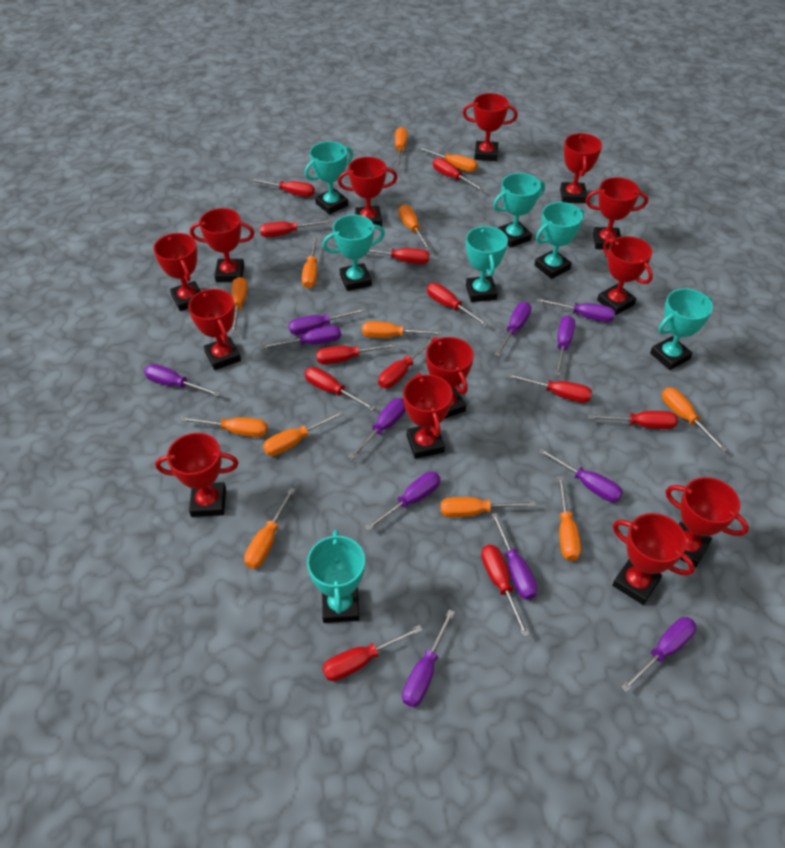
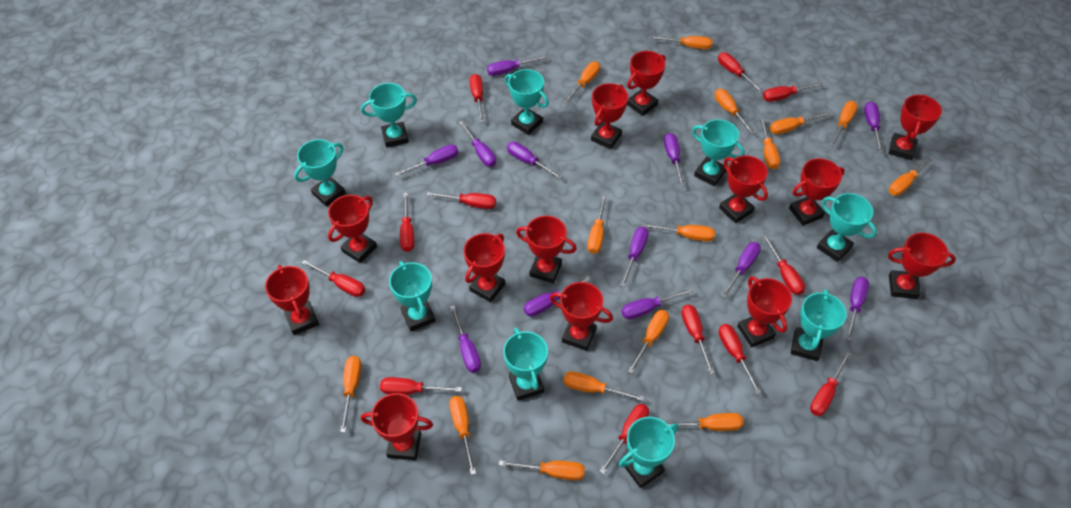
orange screwdriver: [180,417,268,437] [231,277,247,334] [244,487,296,569] [263,410,344,456] [302,237,318,289] [362,321,442,338] [395,127,407,167] [398,205,431,250] [418,147,478,172] [441,497,536,517] [558,477,581,561] [662,387,727,452] = 12 -> [340,356,361,432] [449,396,476,475] [499,460,585,480] [564,62,600,104] [564,371,644,401] [587,195,607,254] [628,310,669,373] [642,223,715,242] [651,36,712,49] [667,413,744,431] [715,89,755,134] [760,117,780,169] [770,111,830,134] [830,101,858,147] [889,156,935,196] = 15
turquoise trophy: [305,141,353,215] [307,530,365,623] [322,215,385,291] [466,226,508,302] [493,173,545,248] [535,202,584,279] [650,289,713,370] = 7 -> [294,139,346,207] [361,83,417,148] [389,261,435,332] [503,328,548,401] [505,69,549,135] [619,417,679,488] [692,119,745,186] [791,289,847,361] [817,193,877,262] = 9

